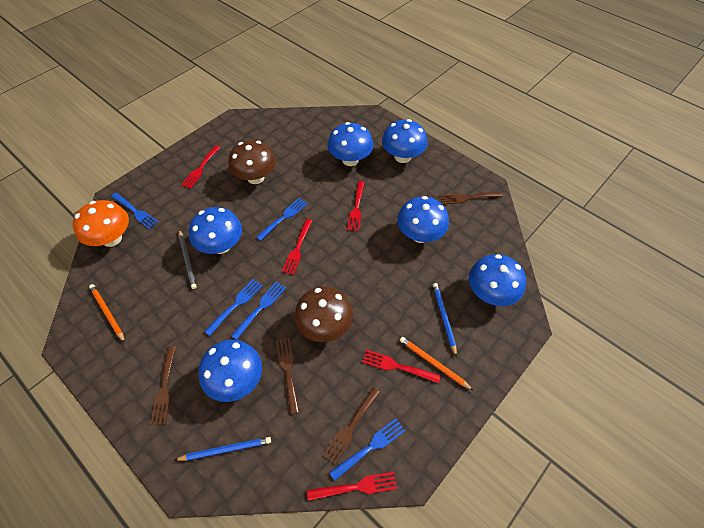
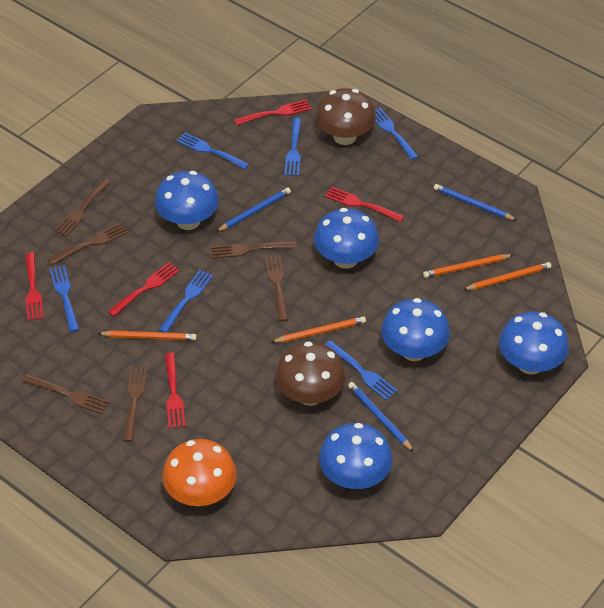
blue fork: [111,193,159,230] [204,279,263,336] [231,281,286,340] [256,198,308,241] [329,419,405,481] = 5 -> [50,265,79,332] [159,270,213,333] [177,133,249,170] [284,118,301,176] [325,340,398,400] [375,108,418,160] = 6
blue mushroom: [189,207,242,254] [199,340,262,402] [328,122,373,166] [382,119,428,163] [397,196,449,243] [469,254,526,306] = 6 -> [155,171,219,230] [314,208,379,269] [319,423,393,489] [381,298,450,361] [499,312,569,375] = 5
blue pencil: [175,437,271,461] [433,283,457,357] = 2 -> [216,187,291,232] [348,382,414,452] [434,184,517,220] = 3
brown fork: [150,346,176,425] [276,338,299,414] [323,388,380,464] [440,192,503,205] = 4 -> [23,374,110,414] [48,223,128,265] [54,178,111,236] [123,366,148,442] [211,241,297,259] [265,255,289,321] = 6
grey pencil: [179,229,197,289] = 1 -> none = 0
orange pencil: [89,284,125,343] [400,337,474,391] = 2 -> [97,330,197,340] [272,316,366,343] [423,254,513,278] [463,262,551,290] = 4

